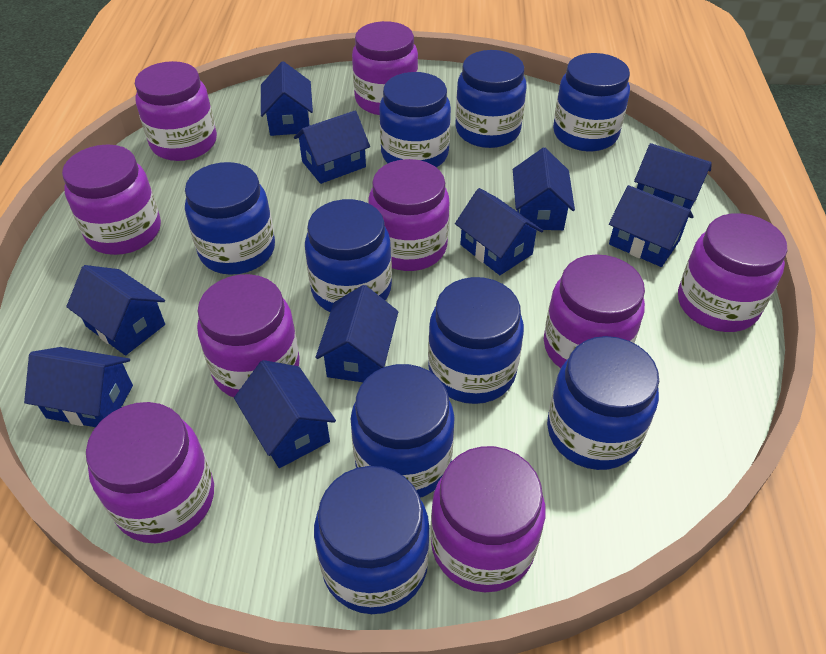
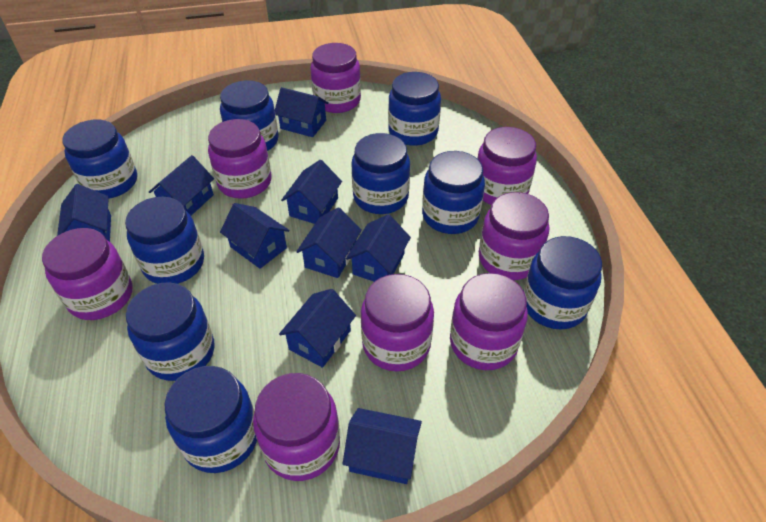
blue house: [24,347,133,427] [66,265,165,356] [234,360,336,468] [261,61,313,136] [294,110,370,184] [316,285,398,382] [455,188,543,275] [513,148,575,230] [609,185,694,267] [634,143,712,210] = 10 -> [57,184,111,242] [149,155,214,216] [220,203,290,269] [275,87,329,137] [279,289,356,368] [281,160,342,224] [296,207,362,278] [343,408,422,484] [346,214,411,282] = 9
purple jar: [62,144,161,255] [86,402,214,543] [135,61,217,161] [197,274,300,398] [352,21,418,115] [368,159,449,271] [430,446,546,592] [544,254,645,368] [678,213,788,332] = 9 -> [42,228,132,320] [208,119,272,199] [253,373,340,481] [310,43,361,113] [361,274,434,371] [450,273,528,370] [477,127,537,205] [479,192,549,280] = 8

